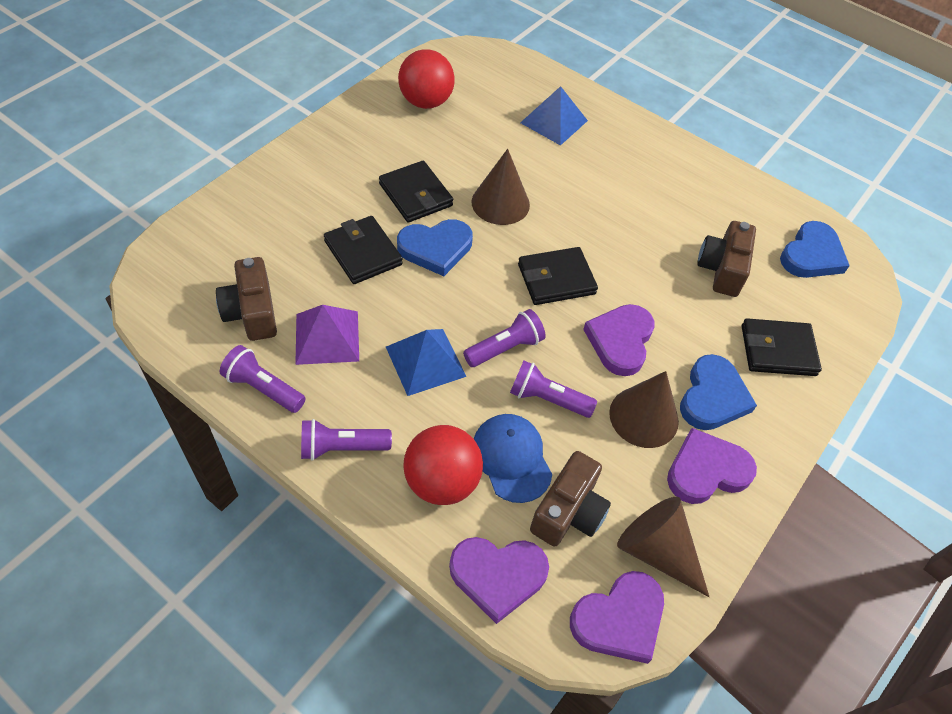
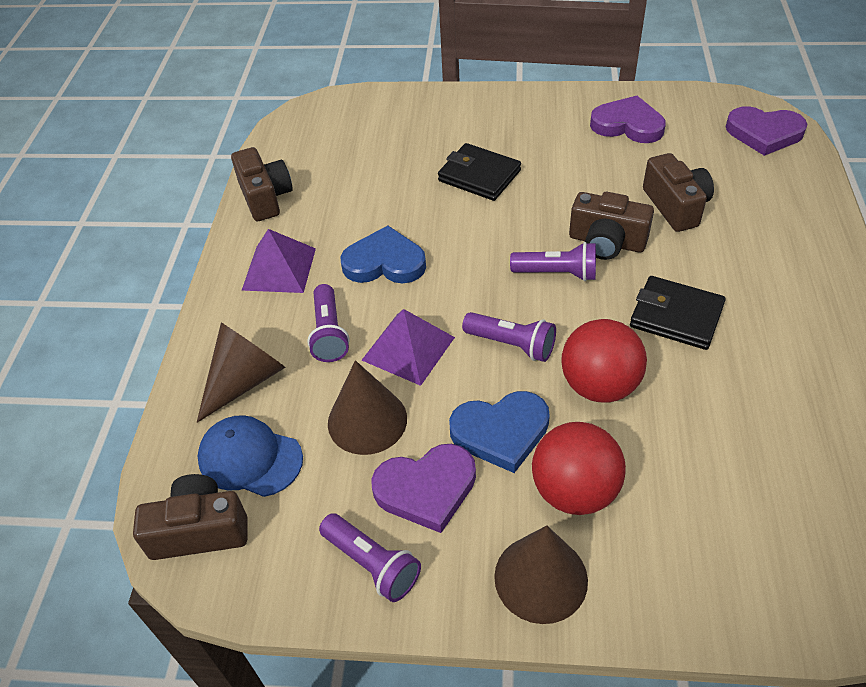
black wallet: [324,216,403,284] [379,161,453,223] [518,247,598,305] [742,318,822,376] = 4 -> [438,143,521,201] [630,276,726,350] = 2
blue heart: [397,219,473,276] [680,354,757,430] [780,221,850,278] = 3 -> [341,226,426,284] [449,391,550,473] = 2
blue pyramid: [386,329,467,396] [520,86,588,146] = 2 -> none = 0
brown camera: [216,257,277,341] [530,451,611,547] [697,221,756,297] = 3 -> [133,474,248,560] [231,147,293,221] [569,192,654,260] [643,153,714,232] = 4
purple heart: [449,537,549,624] [570,571,664,664] [583,304,655,376] [667,428,757,504] = 4 -> [371,444,476,533] [590,96,666,143] [726,106,808,156] = 3
purple pyramid: [295,305,359,365] = 1 -> [241,229,316,293] [362,309,455,386] = 2

